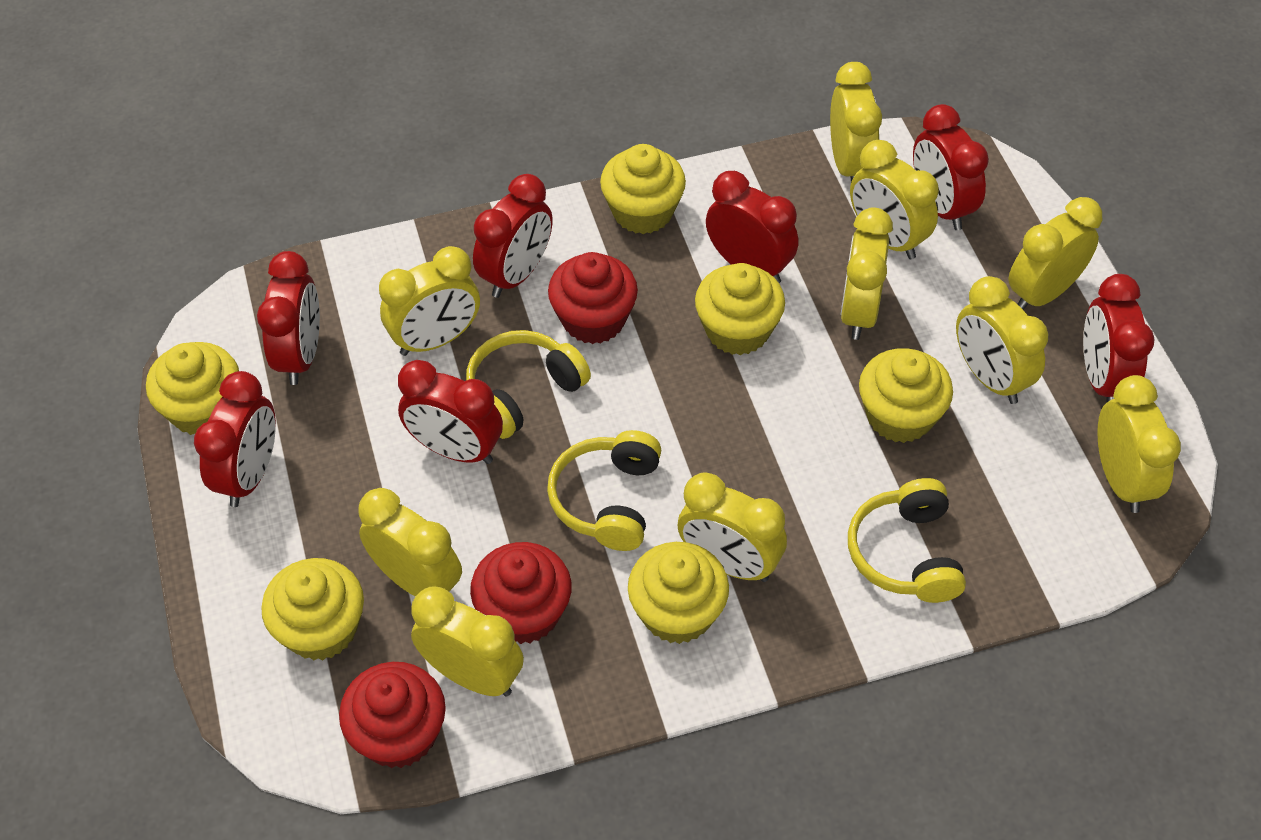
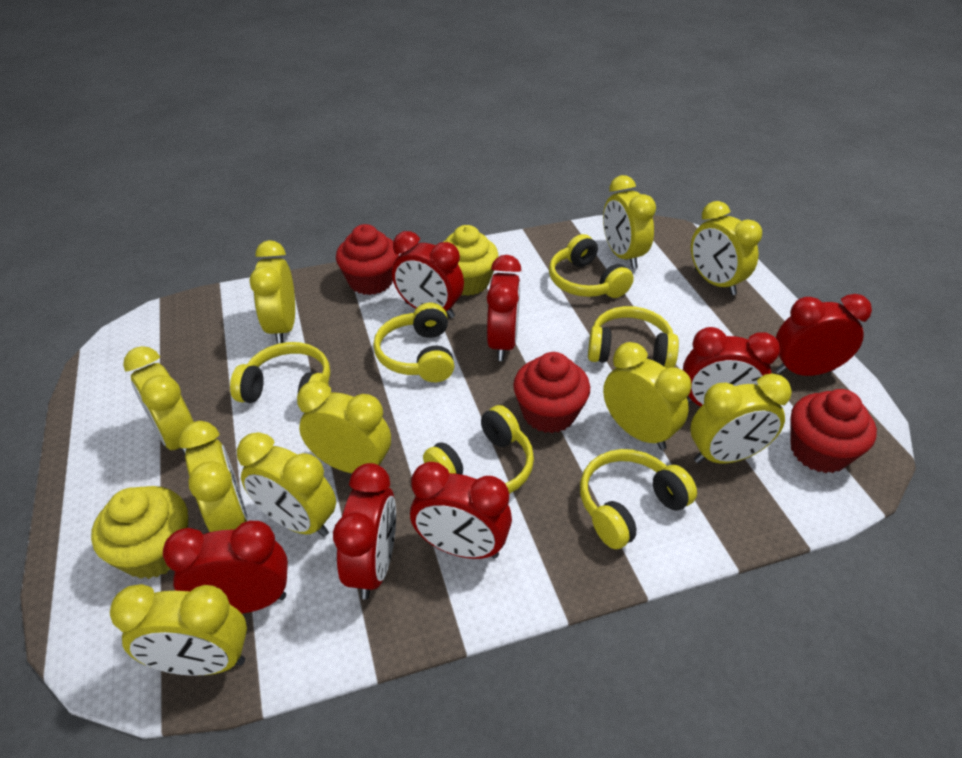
yellow cupcake: [146,342,239,435] [261,558,364,661] [600,144,686,234] [628,542,729,644] [695,263,785,355] [859,348,953,443] = 6 -> [91,486,188,579] [444,225,499,296] = 2
yellow headphones: [466,330,591,439] [547,430,661,551] [848,478,966,603] = 3 -> [230,342,330,403] [373,303,454,382] [423,405,534,494] [549,234,634,298] [580,449,697,549] [588,306,679,368] = 6

